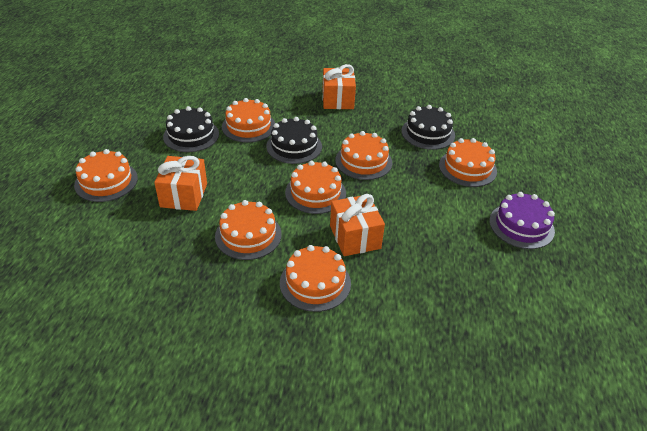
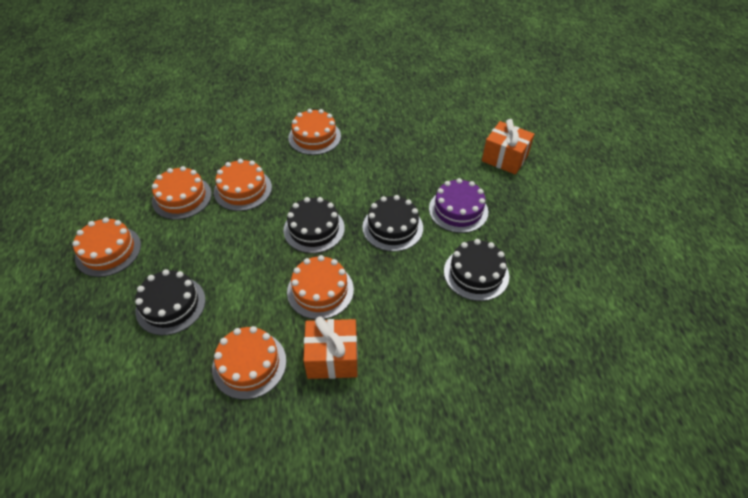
black cake: [163,106,219,152] [266,117,322,164] [401,105,455,150] = 3 -> [135,269,206,335] [283,197,345,253] [362,195,423,252] [444,239,509,301] = 4
orange cake: [74,149,138,202] [215,200,282,260] [222,98,275,143] [280,245,351,312] [285,161,346,214] [335,131,392,180] [439,138,497,187] = 7 -> [72,217,141,277] [152,166,212,220] [212,326,287,400] [214,159,272,211] [287,255,354,319] [288,109,341,155] = 6
orange gift: [154,156,207,211] [322,64,356,109] [330,194,385,256] = 3 -> [303,317,358,379] [482,119,535,175] = 2

